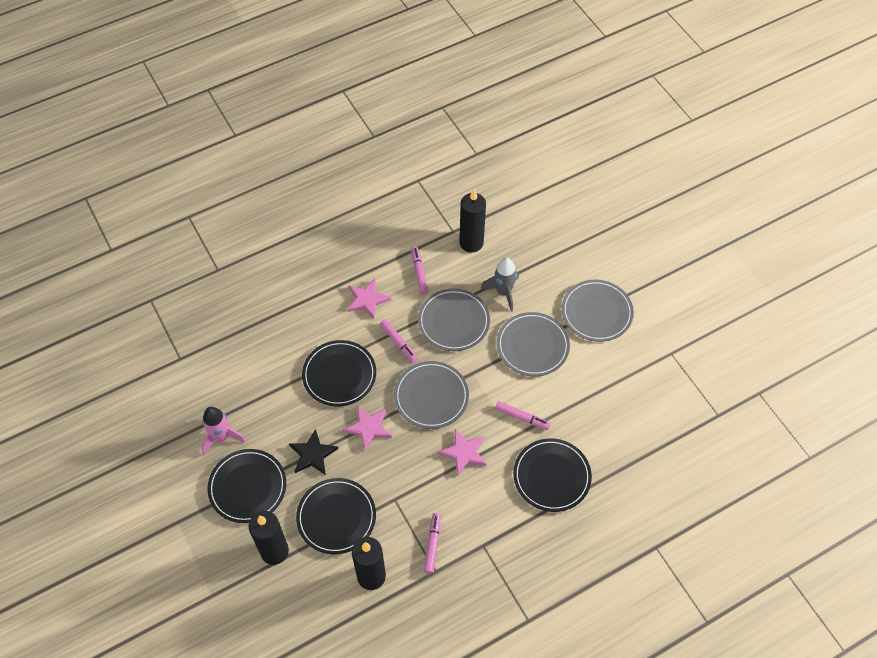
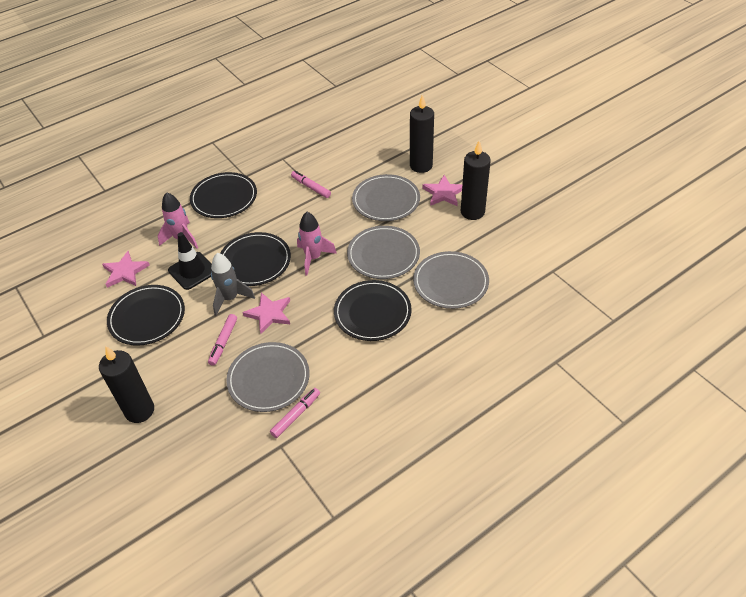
black star: [289,429,338,475] = 1 -> none = 0
black traffic cone: none = 0 -> [168,232,212,290] = 1
pink marker: [380,319,418,363] [411,247,428,294] [424,513,441,574] [496,401,551,430] = 4 -> [208,314,237,366] [270,388,320,438] [291,171,331,198] = 3
pink rocket: [202,407,246,456] = 1 -> [158,192,198,249] [297,212,337,276] = 2

